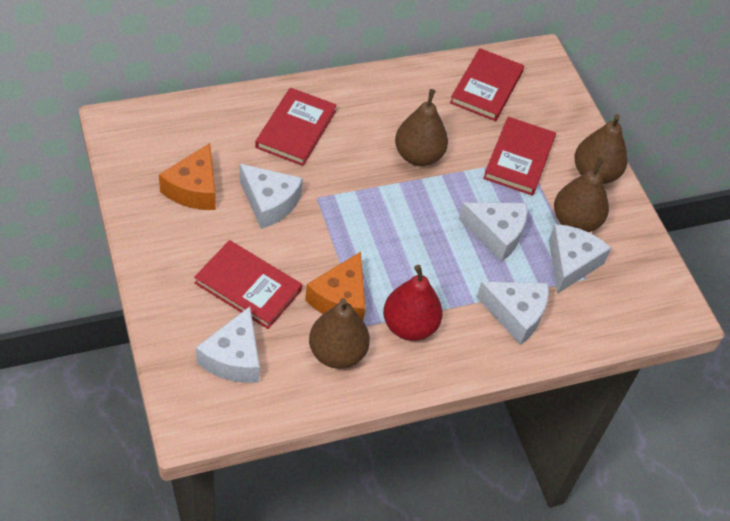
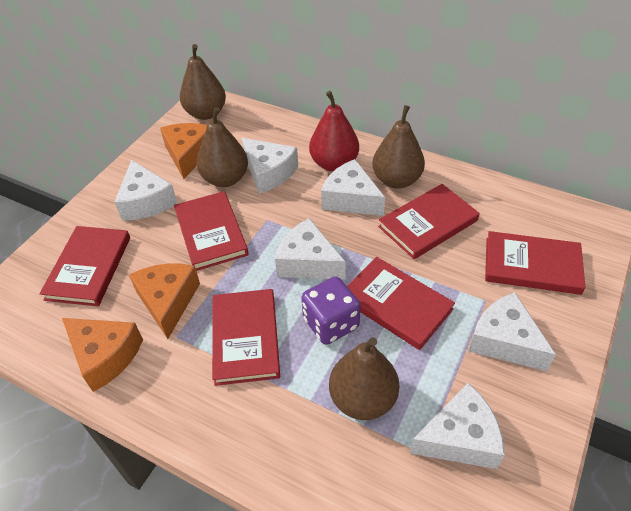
orange cheese: [159,143,216,210] [305,252,366,320] = 2 -> [62,318,143,392] [129,263,200,339] [160,123,207,179] = 3
purple dice: none = 0 -> [301,276,360,345] = 1
red book: [194,240,302,329] [255,88,337,166] [450,48,524,121] [483,117,556,196] = 4 -> [39,226,130,306] [174,191,249,271] [212,289,280,386] [347,257,455,350] [378,184,480,259] [485,231,586,295] = 6
white cheese: [196,306,260,383] [239,164,303,229] [459,203,527,262] [476,282,549,345] [549,224,611,294] = 5 -> [115,160,177,221] [242,138,298,194] [275,218,346,280] [321,159,385,216] [410,383,505,469] [468,292,556,371] = 6

